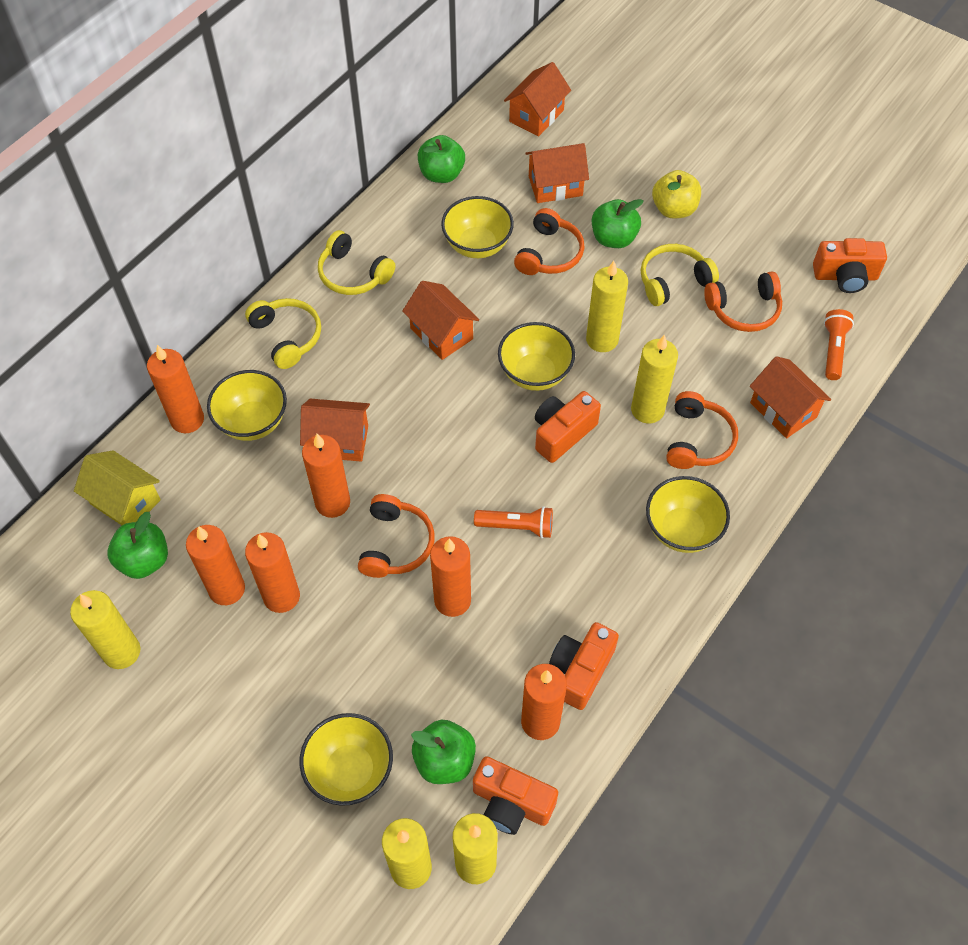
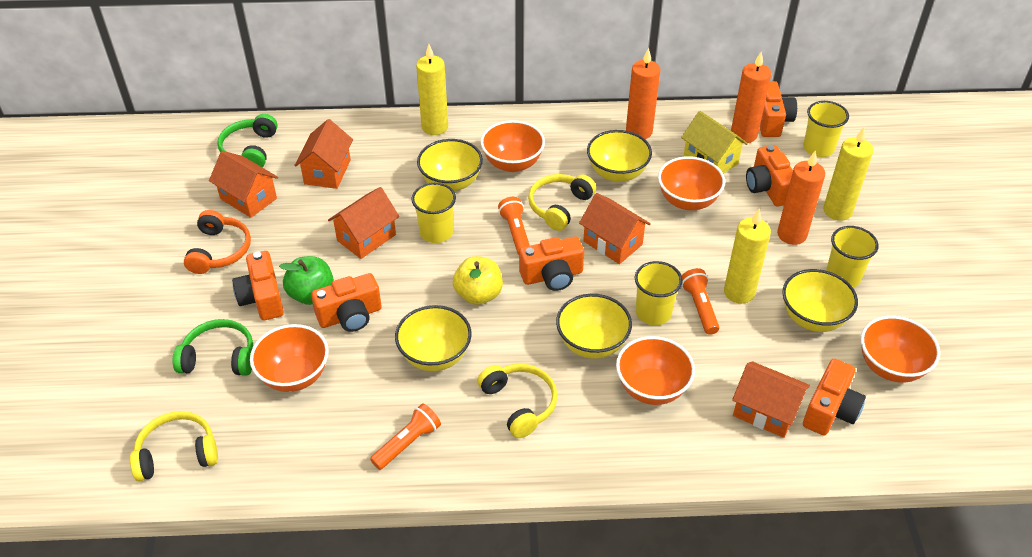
green apple: [107,512,168,579] [411,720,476,784] [418,135,465,183] [592,199,644,248] = 4 -> [279,256,334,305] = 1
green headphones: none = 0 -> [173,319,253,376] [217,114,278,167] = 2
orange bowl: none = 0 -> [250,324,329,392] [481,120,545,172] [616,336,695,405] [658,156,725,210] [861,316,940,383] = 5
orange camera: [473,756,558,835] [535,391,601,463] [549,622,619,710] [813,238,887,293] = 4 -> [232,251,284,320] [311,273,382,332] [519,236,584,291] [746,145,793,206] [760,81,797,137] [803,358,866,436] = 6
orange candle: [147,345,204,433] [186,525,245,605] [245,532,300,613] [302,434,350,518] [430,536,471,617] [521,664,567,740] = 6 -> [626,48,660,139] [731,52,771,143] [777,151,825,245] = 3
orange flashlight: [474,506,553,538] [824,309,854,380] = 2 -> [370,403,441,470] [498,197,530,255] [682,268,719,335] = 3
orange headphones: [358,494,435,578] [514,208,585,275] [666,391,738,469] [704,272,782,332] = 4 -> [184,210,251,274] = 1
yellow candle: [70,590,140,669] [382,818,432,889] [453,813,498,884] [586,261,628,352] [631,335,678,423] = 5 -> [416,44,448,135] [724,209,771,304] [823,127,873,221] = 3
yellow cup: none = 0 -> [411,183,456,243] [635,261,683,325] [803,101,849,157] [826,226,879,287] = 4

